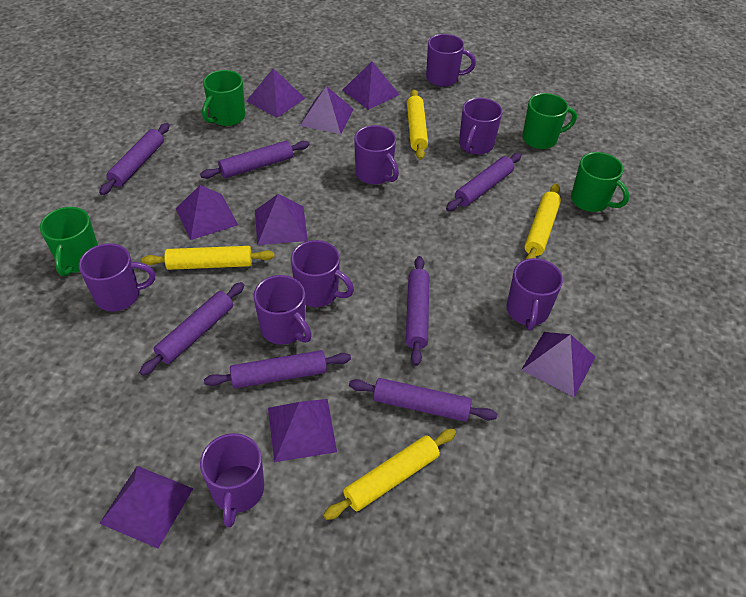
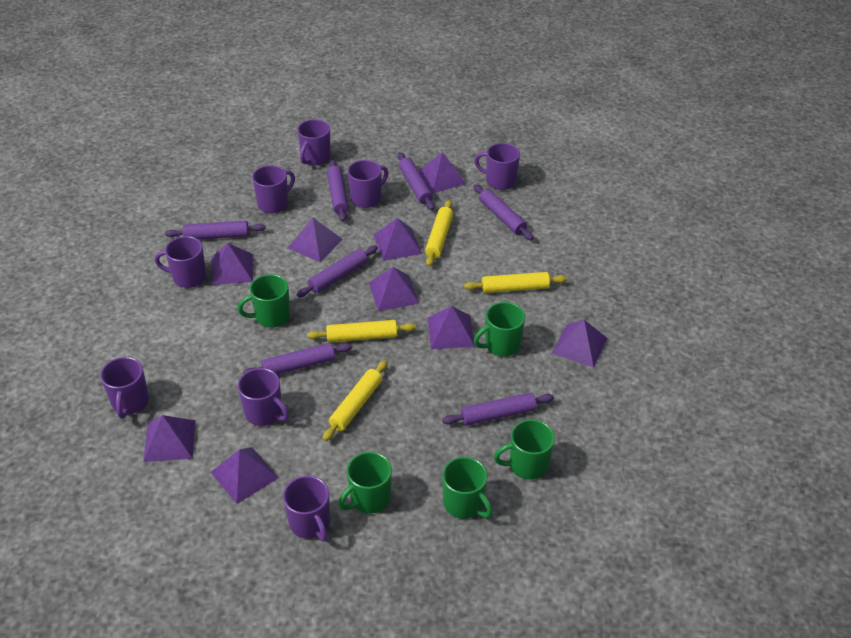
green mug: [40,207,98,276] [202,70,245,126] [522,93,577,149] [571,152,629,212] = 4 -> [238,274,290,328] [338,452,392,514] [442,457,493,519] [474,302,525,357] [494,419,555,480] = 5
purple pyramid: [99,466,193,548] [176,185,238,240] [247,68,305,118] [255,194,308,245] [268,399,337,462] [300,86,354,134] [343,62,400,110] [521,332,595,397] = 8 -> [143,415,195,462] [211,243,253,285] [211,447,279,504] [288,218,343,262] [369,267,419,311] [374,218,422,261] [419,152,466,194] [428,306,475,349] [552,320,607,368] = 9

